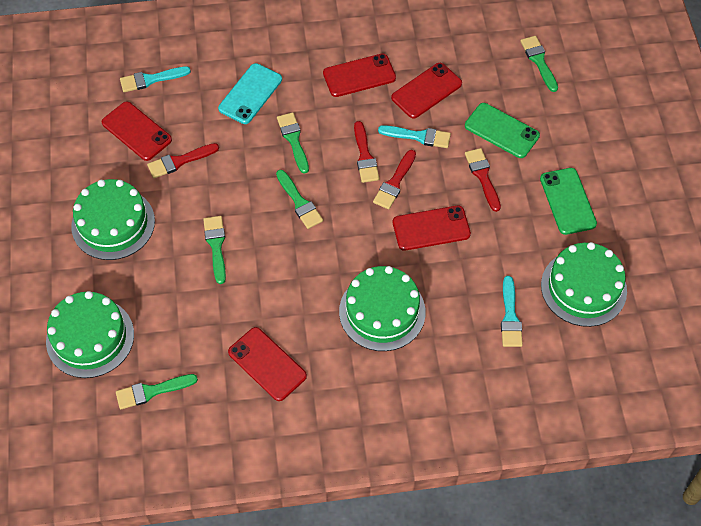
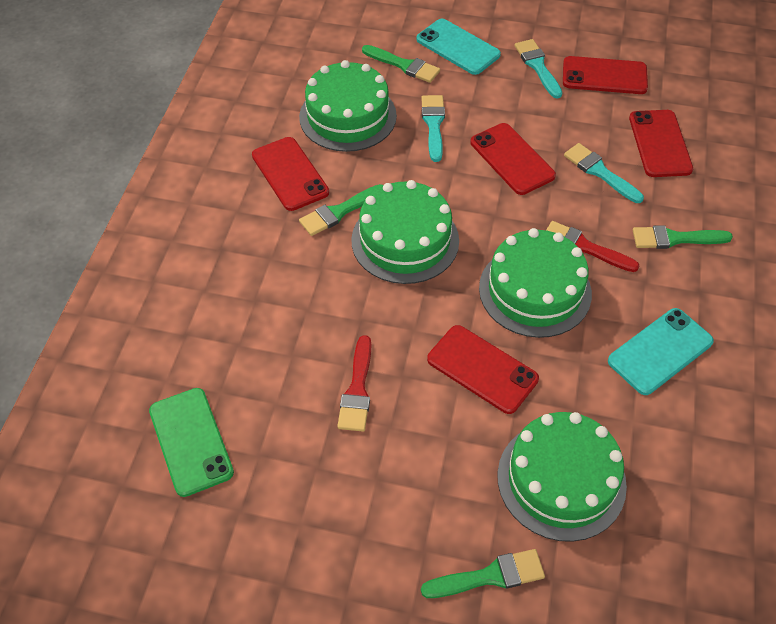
green brush: [116,374,198,409] [203,216,226,284] [276,170,323,229] [277,112,309,174] [520,36,558,92] = 5 -> [299,184,383,236] [362,45,440,83] [421,549,545,598] [633,225,733,249] = 4
green phone: [465,103,540,158] [540,168,597,235] = 2 -> [149,388,234,497] = 1
red brush: [147,143,219,178] [354,121,379,183] [373,150,416,209] [465,148,501,212] = 4 -> [337,335,371,432] [546,221,640,272] = 2
turquoise phone: [218,63,282,124] = 1 -> [416,19,501,75] [608,308,714,395] = 2

